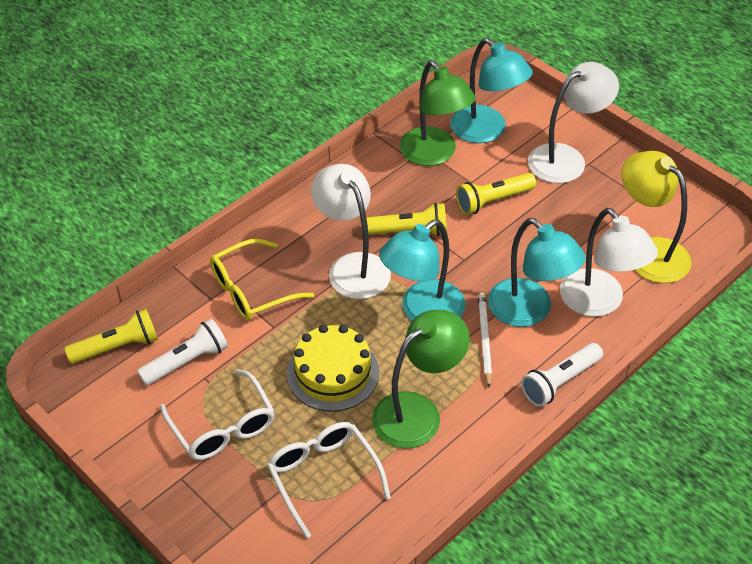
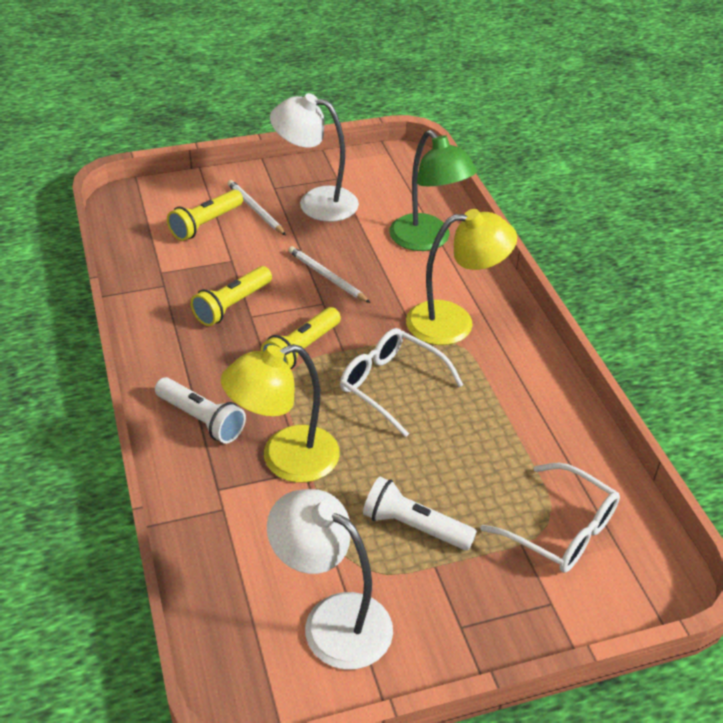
green lamp: [372,310,470,448] [399,61,476,166] = 2 -> [389,130,477,251] = 1
turquoise lamp: [379,220,466,321] [450,38,533,143] [488,218,586,327] = 3 -> none = 0
white lamp: [311,164,391,299] [528,62,619,183] [560,208,658,317] = 3 -> [267,489,393,670] [270,93,359,222] = 2
white pencil: [478,293,492,388] = 1 -> [227,180,286,235] [288,246,370,303] = 2
yellow cake: [287,324,379,412] = 1 -> none = 0
yellow glasses: [210,239,314,321] = 1 -> none = 0
yellow lamp: [621,151,691,283] = 1 -> [221,344,340,483] [406,209,517,345] = 2

